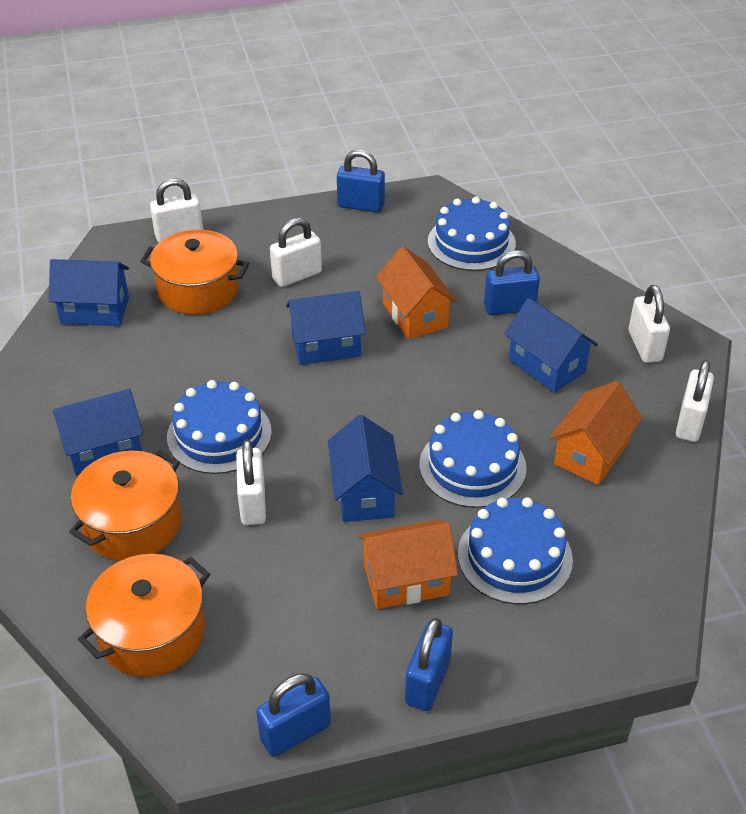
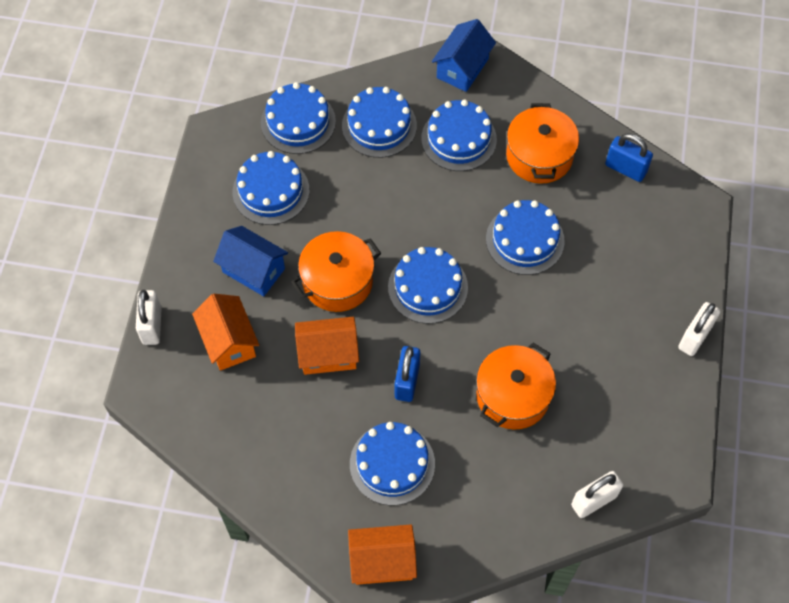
blue cake: [167,380,272,474] [419,410,527,508] [428,197,516,271] [458,498,573,604] = 4 -> [233,151,310,225] [261,82,336,154] [342,87,417,158] [350,422,435,505] [388,247,468,324] [421,99,497,171] [486,200,565,275] = 7
blue house: [49,259,129,326] [53,389,143,476] [286,291,366,365] [328,415,403,522] [504,298,598,393] = 5 -> [213,226,288,296] [432,19,496,92] = 2
blue padlock: [256,673,331,757] [337,150,385,212] [405,618,453,711] [484,250,540,315] = 4 -> [395,346,420,402] [605,133,653,182] = 2
white padlock: [150,179,203,243] [236,439,266,525] [270,218,322,287] [628,285,670,363] [676,360,714,442] = 5 -> [136,290,162,345] [571,471,623,518] [678,302,720,356] = 3

